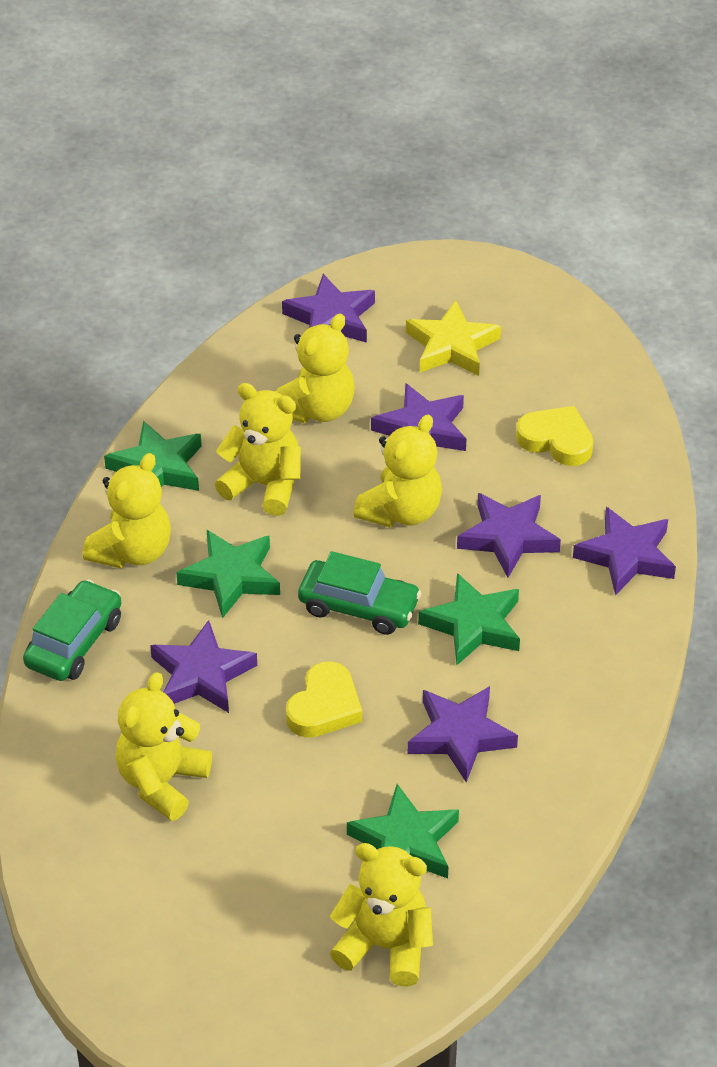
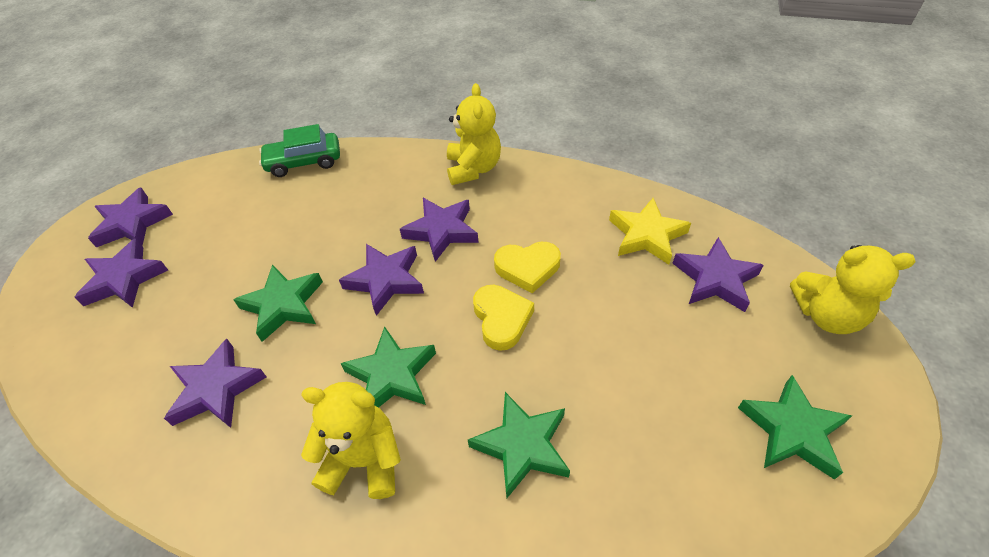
green car: [23,579,121,681] [298,551,422,635] = 2 -> [259,124,340,177] = 1
yellow teddy bear: [83,453,171,568] [115,672,212,821] [215,383,301,516] [275,313,355,423] [330,843,433,987] [353,415,442,528] = 6 -> [301,382,401,499] [447,83,501,185] [790,245,916,334] = 3

